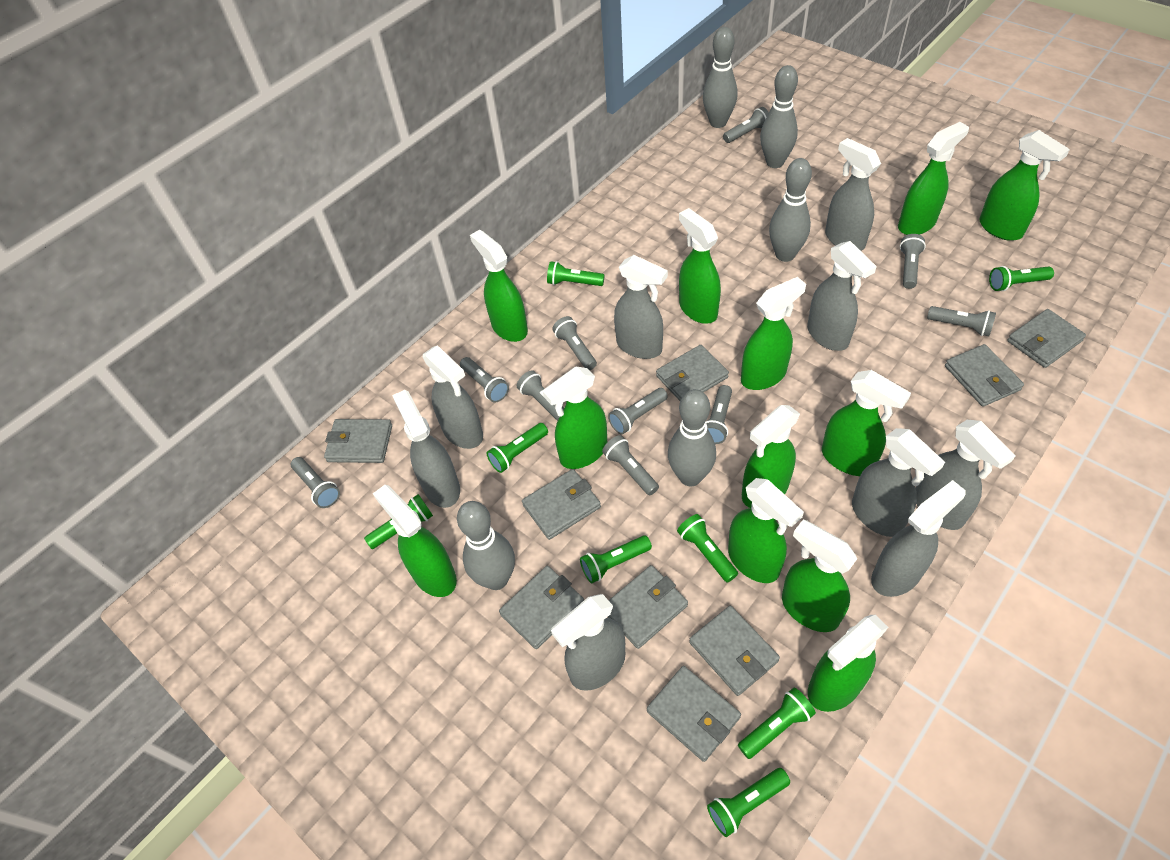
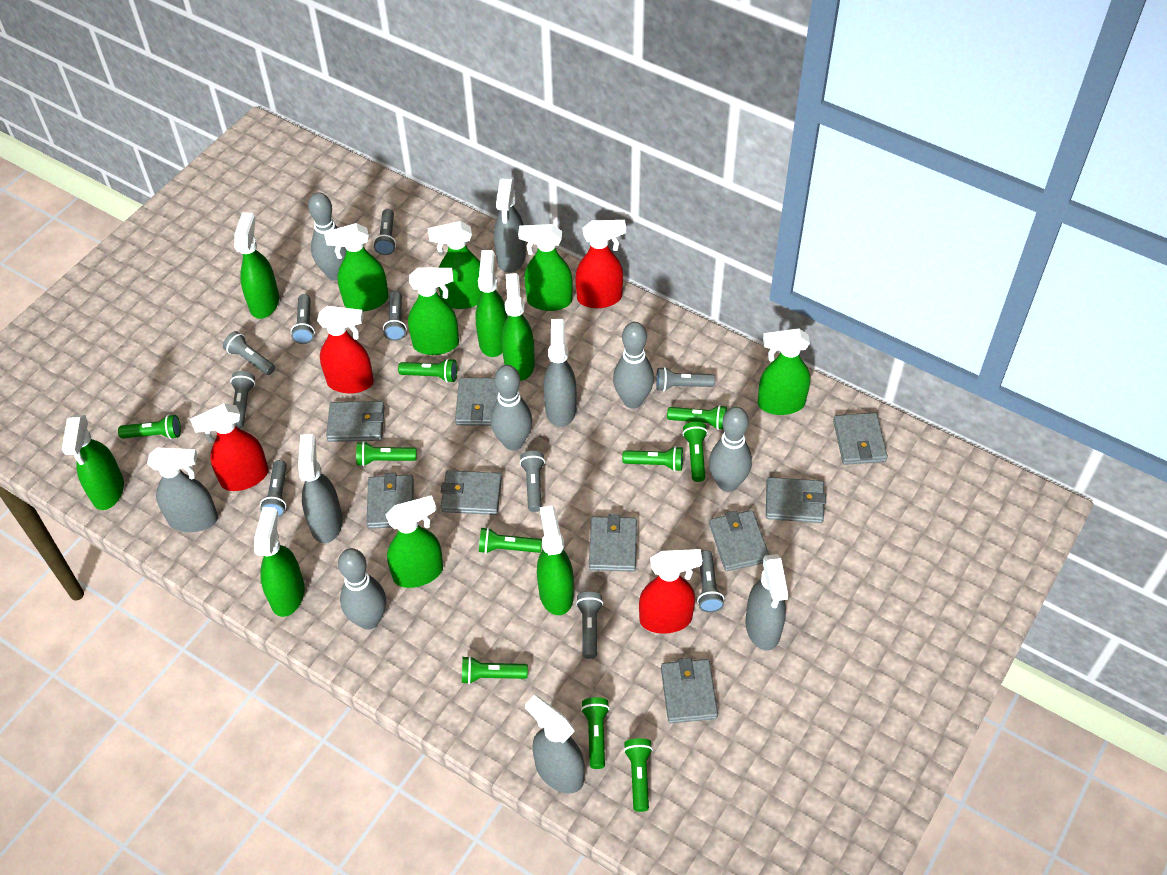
green flashlight: [364,494,433,549] [487,423,548,473] [547,261,605,286] [580,536,652,583] [677,514,738,582] [707,768,790,837] [738,688,816,759] [989,266,1054,291] = 8 -> [118,415,181,439] [356,441,417,466] [398,358,457,383] [462,656,528,684] [479,527,542,554] [581,697,610,769] [622,446,683,471] [624,738,653,812] [667,405,727,430] [682,422,708,482] = 10
grey spray bottle: [392,390,460,508] [423,345,483,449] [551,594,625,691] [614,255,668,359] [807,241,877,351] [825,138,881,251] [852,428,945,537] [871,480,966,597] [916,420,1016,530] = 9 -> [147,448,218,532] [298,434,343,543] [494,178,526,273] [525,695,585,793] [543,319,577,427] [745,554,788,651] = 6
red spray bottle: none = 0 -> [190,403,269,491] [317,306,374,394] [576,220,626,308] [639,549,703,634] = 4

